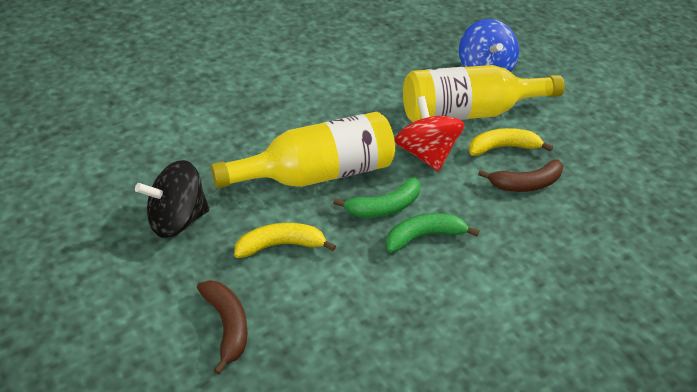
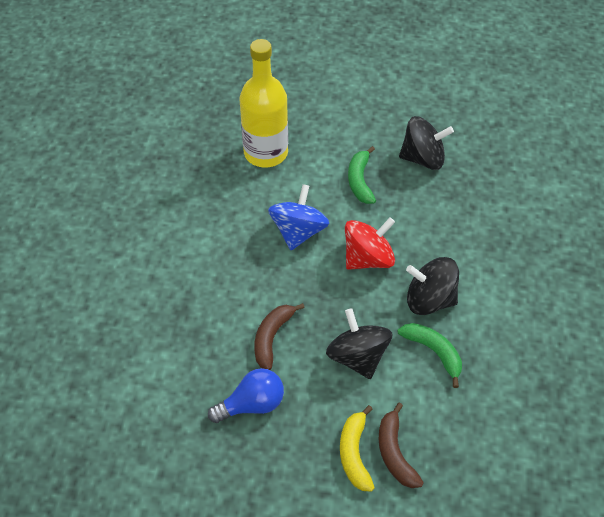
black spinning top: [135,160,209,238] = 1 -> [326,308,392,379] [399,116,454,170] [406,257,459,315] = 3
blue light bulb: none = 0 -> [208,368,284,423] = 1
yellow banana: [234,223,336,258] [468,128,553,156] = 2 -> [340,405,375,492] = 1
yellow bottle: [211,112,395,188] [403,65,565,122] = 2 -> [240,39,288,168] = 1

